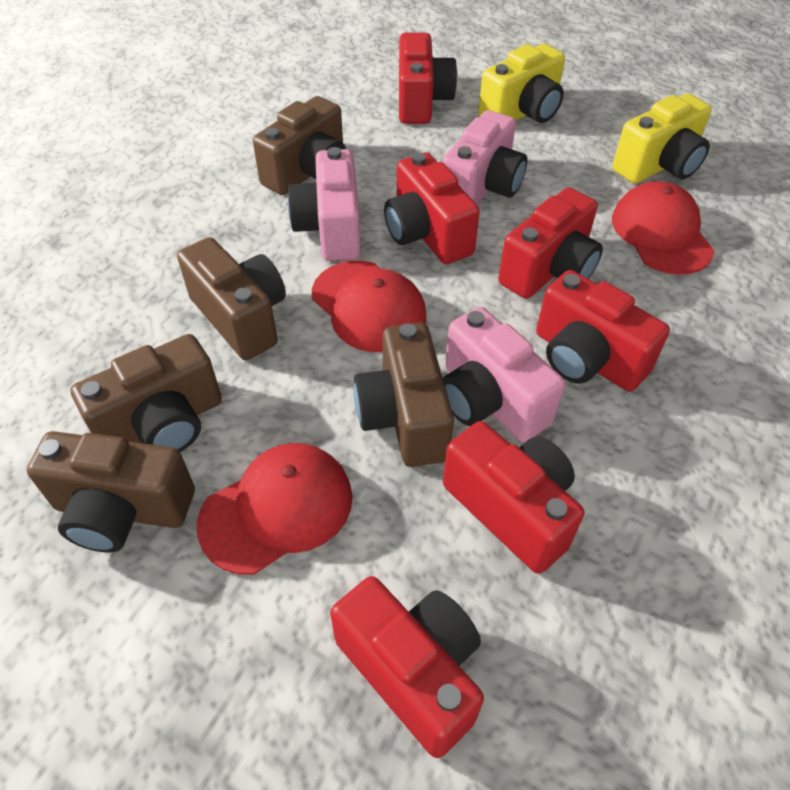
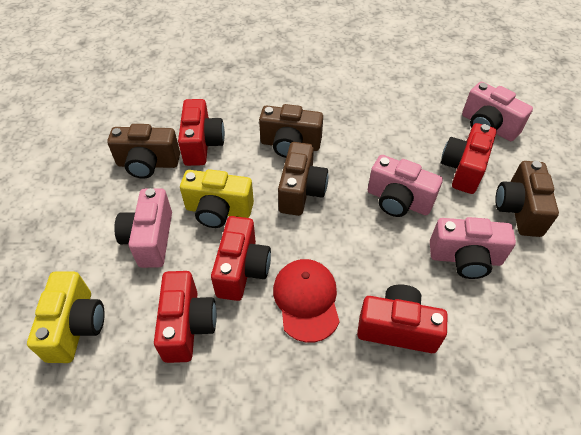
brown camera: [27,431,195,553] [70,334,222,452] [177,237,286,360] [253,96,346,195] [354,322,454,467] = 5 -> [107,124,180,179] [259,104,323,158] [278,142,328,216] [495,161,559,237] = 4
pink camera: [287,147,361,261] [443,110,527,205] [443,307,565,442] = 3 -> [114,188,172,268] [368,155,443,217] [430,217,516,279] [462,82,533,141] = 4
red camera: [330,576,484,758] [384,153,480,264] [399,33,457,124] [443,421,584,574] [498,187,603,299] [536,270,670,392] = 6 -> [154,271,217,363] [178,99,225,166] [211,216,271,301] [357,284,448,353] [441,123,496,194] = 5
red cap: [196,443,352,575] [312,261,427,352] [612,181,715,275] = 3 -> [273,259,340,343] = 1

